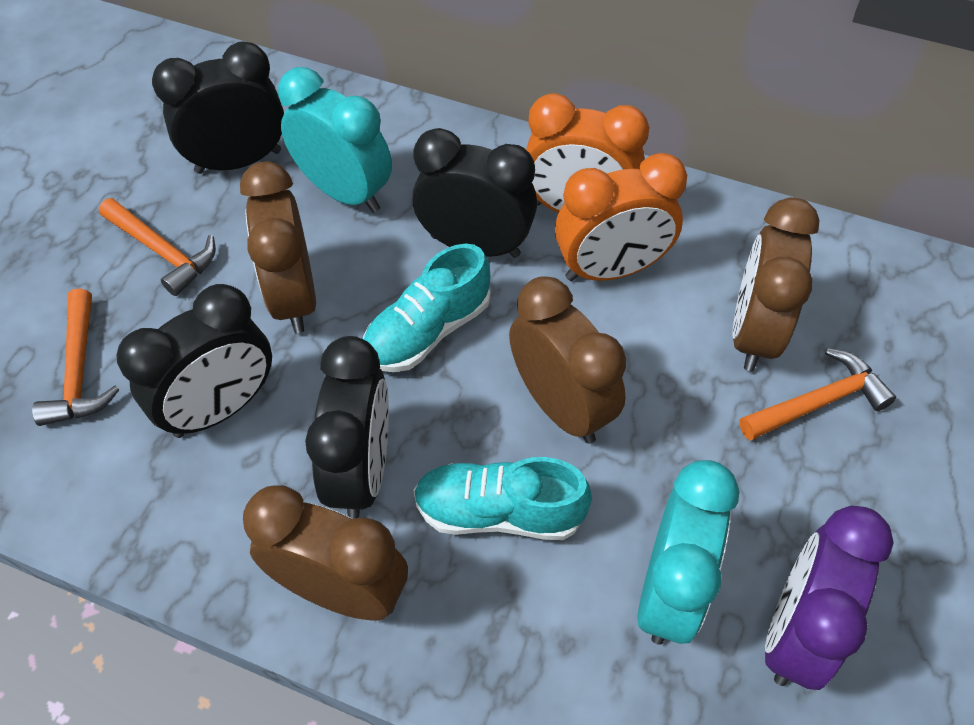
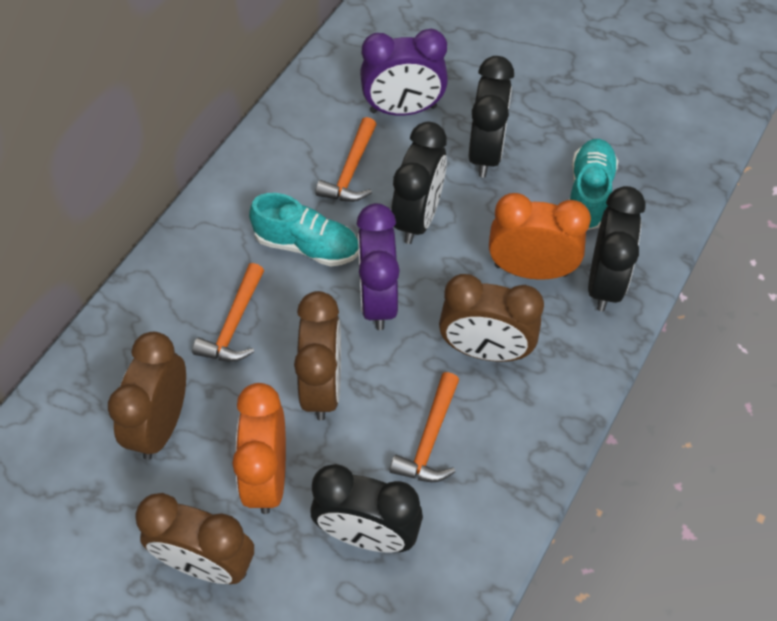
purple clock: [765,505,894,690] = 1 -> [357,203,400,330] [360,29,448,116] = 2
turquoise clock: [278,67,392,213] [637,460,739,645] = 2 -> none = 0

